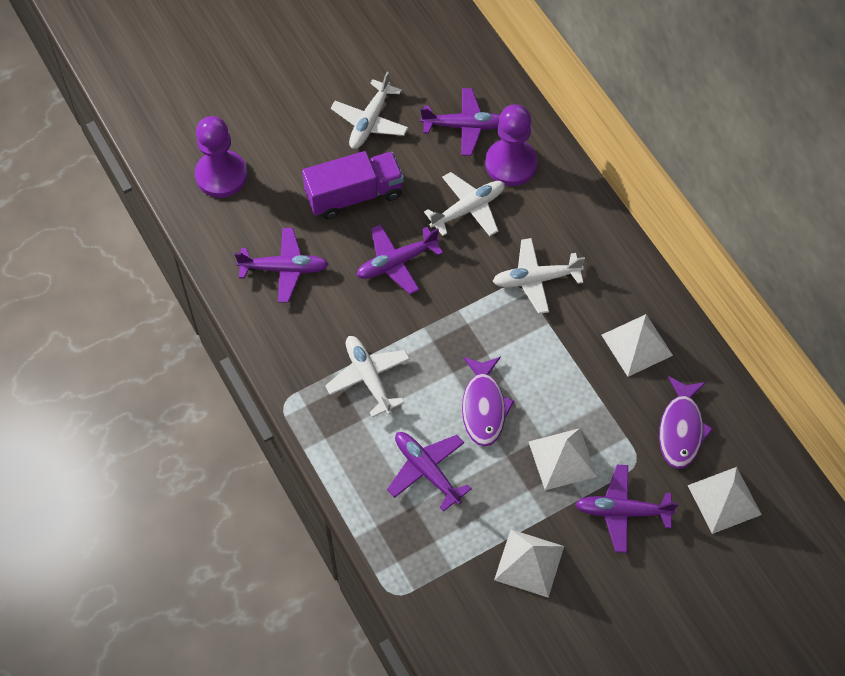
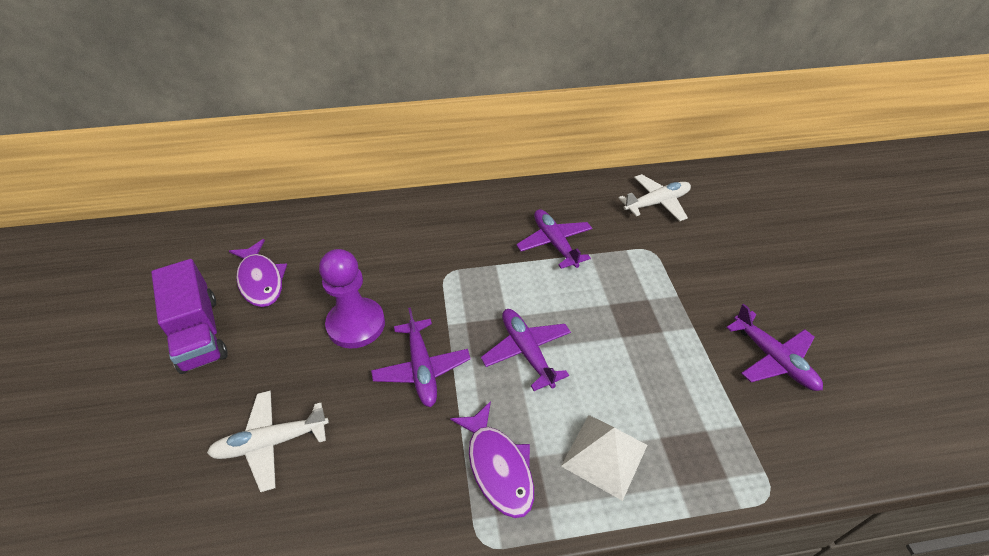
purple pawn: [195,116,248,198] [485,104,537,186] = 2 -> [319,249,385,348] = 1
purple plane: [234,228,329,303] [356,224,443,295] [387,432,471,512] [421,88,500,156] [575,465,678,553] = 5 -> [371,307,471,407] [481,309,571,391] [516,209,592,269] [726,304,823,391] = 4
white plane: [325,336,410,417] [331,72,408,149] [424,172,505,236] [493,238,585,314] = 4 -> [207,391,329,492] [619,174,691,221] = 2
white pyramid: [494,529,564,598] [529,428,597,490] [602,314,673,377] [688,467,762,534] = 4 -> [561,415,647,501] = 1

